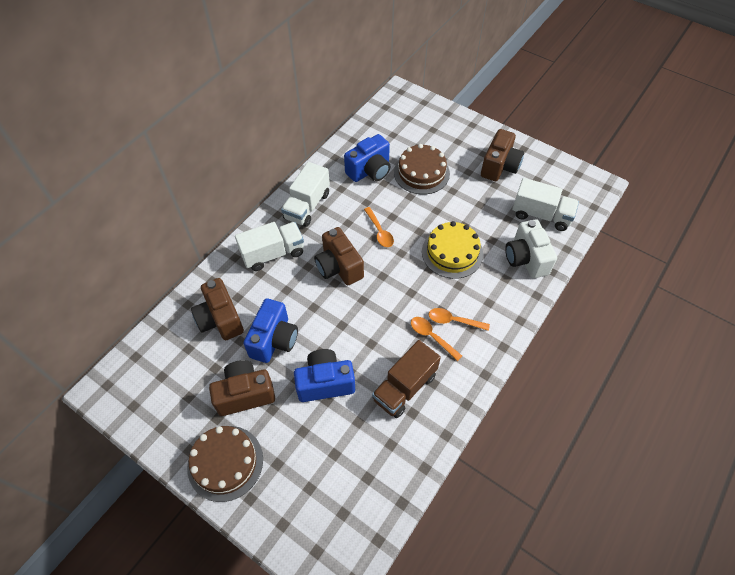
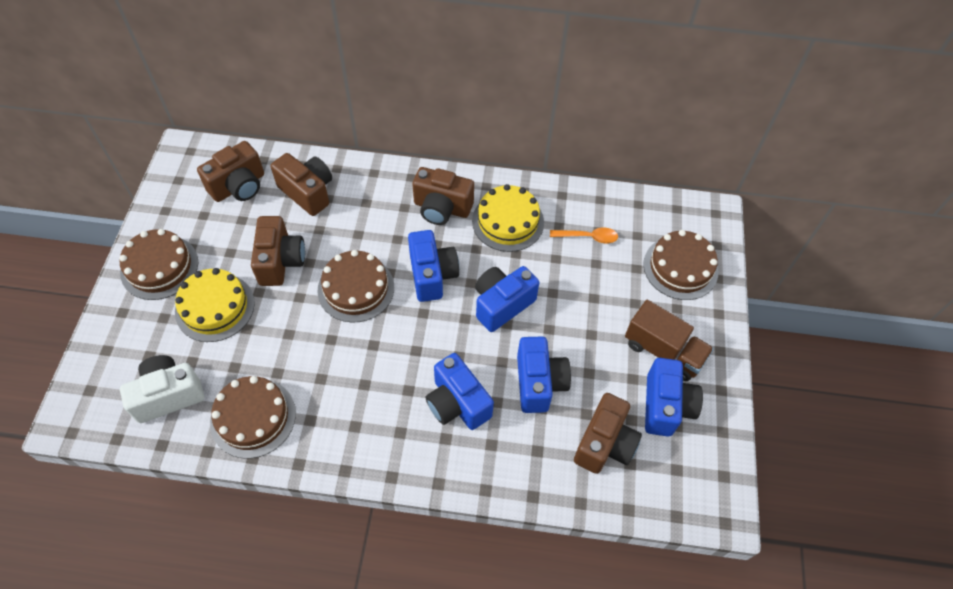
blue camera: [243,298,298,363] [294,349,355,402] [344,134,390,182] = 3 -> [408,230,459,302] [425,353,494,430] [475,266,539,332] [517,337,571,413] [645,358,703,437] = 5
brown cake: [187,426,263,502] [394,144,450,195] = 2 -> [119,229,198,300] [210,376,296,458] [318,250,394,323] [643,230,718,300] = 4
brown camera: [191,278,244,340] [209,360,275,416] [314,227,364,285] [481,129,524,181] = 4 -> [197,141,264,202] [251,216,305,286] [271,153,332,216] [413,167,474,225] [574,393,642,474] = 5
orange spoon: [364,207,394,247] [411,317,462,361] [429,308,490,331] = 3 -> [550,227,618,243] = 1
white truck: [235,222,304,271] [281,162,330,227] [512,178,579,231] = 3 -> none = 0
yellow cake: [422,221,483,279] = 1 -> [175,268,255,342] [472,184,544,252] = 2

